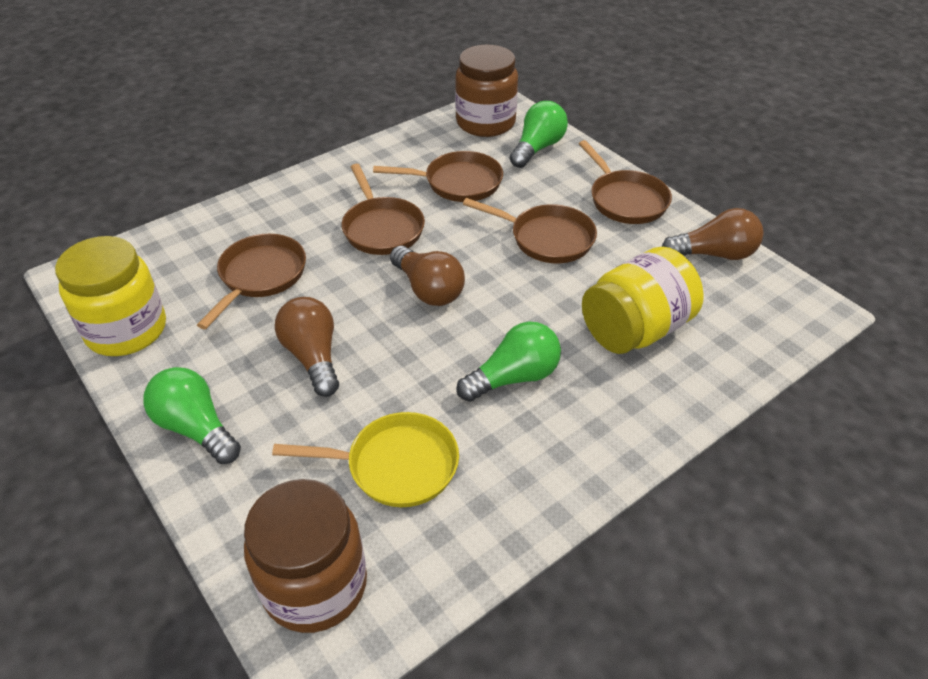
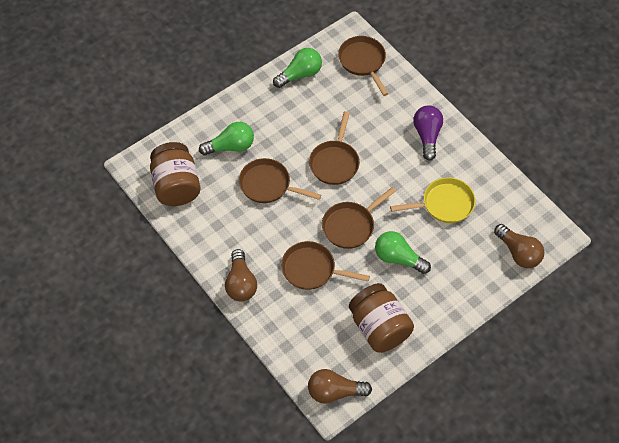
purple light bulb: none = 0 -> [414,105,443,161] = 1
yellow jar: [55,236,166,356] [582,247,704,354] = 2 -> none = 0

